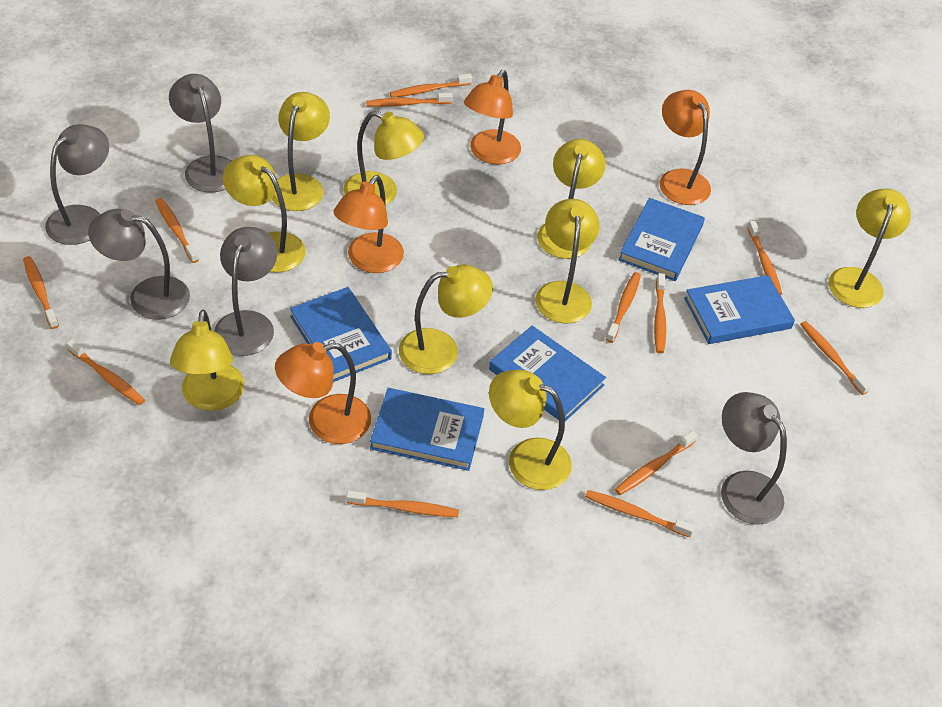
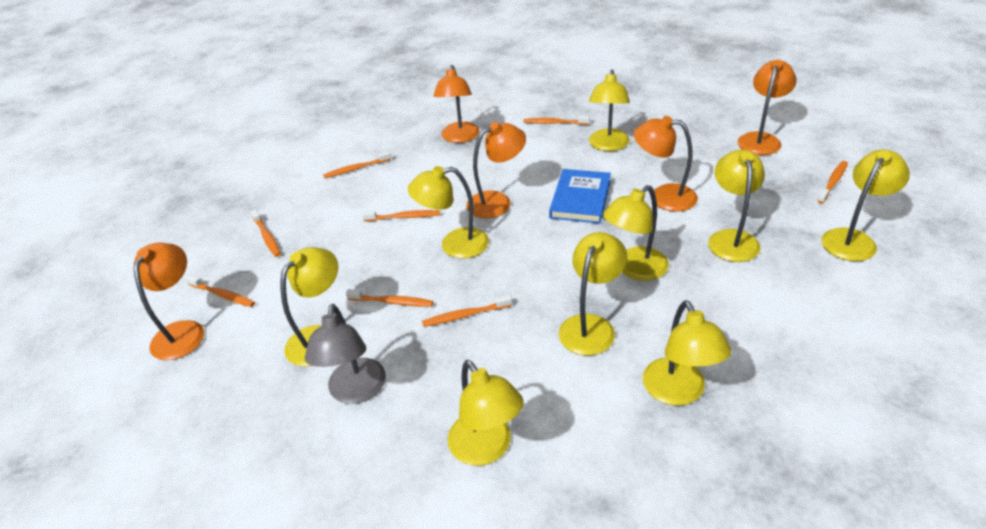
blue book: [290,287,392,382] [370,388,484,471] [489,326,606,421] [618,198,705,281] [684,275,795,344] = 5 -> [549,169,611,224] = 1
grey lamp: [45,124,109,245] [88,209,190,320] [169,74,231,192] [214,227,277,356] [721,392,787,525] = 5 -> [305,304,386,404] = 1
orange lamp: [275,342,371,444] [333,175,404,273] [464,70,521,165] [660,90,711,205] = 4 -> [134,242,204,360] [433,65,479,143] [466,122,526,218] [634,116,698,212] [737,60,797,155] = 5
orange toothbrush: [23,256,59,329] [66,339,145,405] [155,198,199,263] [346,490,459,517] [366,93,453,107] [390,74,472,98] [585,490,695,537] [606,272,641,343] [615,431,698,495] [654,273,666,353] [747,221,782,295] [800,321,871,395] = 12 -> [185,275,255,307] [251,209,281,257] [323,151,391,179] [346,289,433,307] [362,210,440,221] [422,295,512,327] [524,116,590,125] [817,161,848,203] = 8

